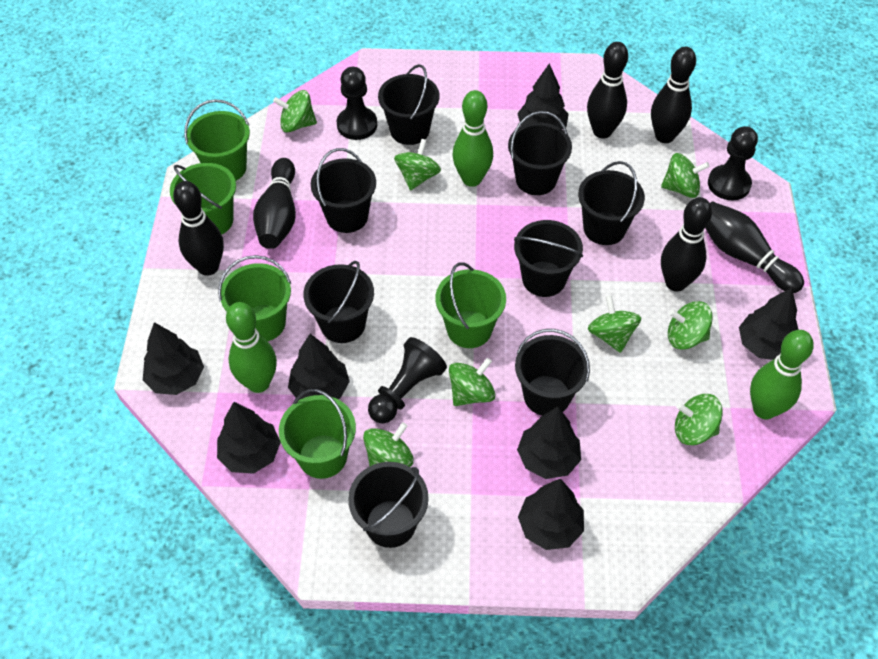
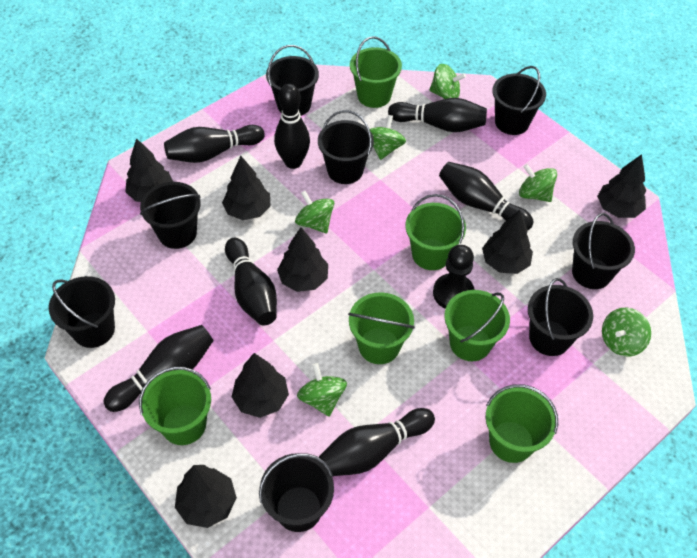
black bowling pin: [173,181,224,276] [253,158,296,249] [587,42,628,138] [651,47,696,143] [661,197,712,291] [705,202,804,293] = 6 -> [103,325,214,412] [164,125,265,163] [225,238,277,325] [274,84,310,169] [319,408,435,476] [388,98,487,132] [439,162,533,230] = 7
black pawn: [337,67,377,140] [368,337,447,424] [708,126,758,200] = 3 -> [433,245,475,309] = 1
green bowling pin: [226,302,277,393] [452,90,493,187] [750,330,814,419] = 3 -> none = 0
green bucket: [170,163,236,235] [184,99,250,181] [218,255,291,341] [279,389,356,479] [436,262,506,348] = 5 -> [139,367,211,445] [348,292,415,364] [350,36,402,108] [406,194,466,270] [445,290,510,361] [486,384,558,463] = 6
green spinning top: [273,90,317,132] [363,422,414,467] [394,139,441,190] [449,358,495,406] [588,296,641,353] [661,153,710,198] [668,301,713,350] [675,394,723,445] = 8 -> [295,191,334,233] [297,363,347,417] [370,115,406,160] [429,64,466,99] [519,164,557,202] [602,308,651,357] = 6

